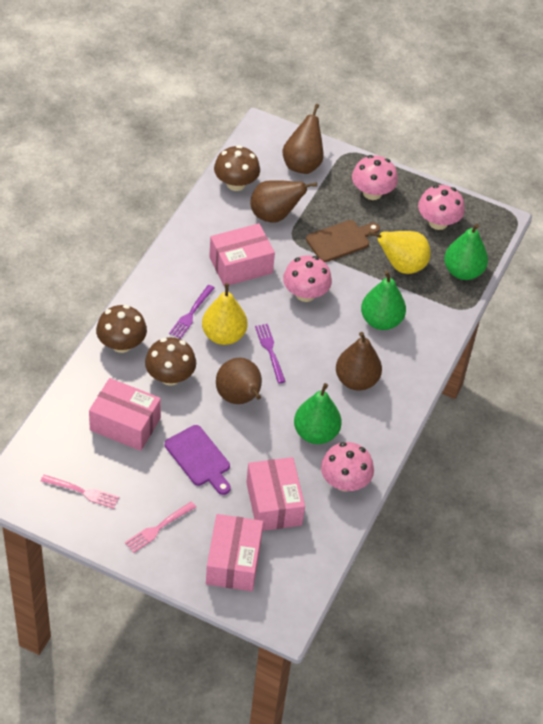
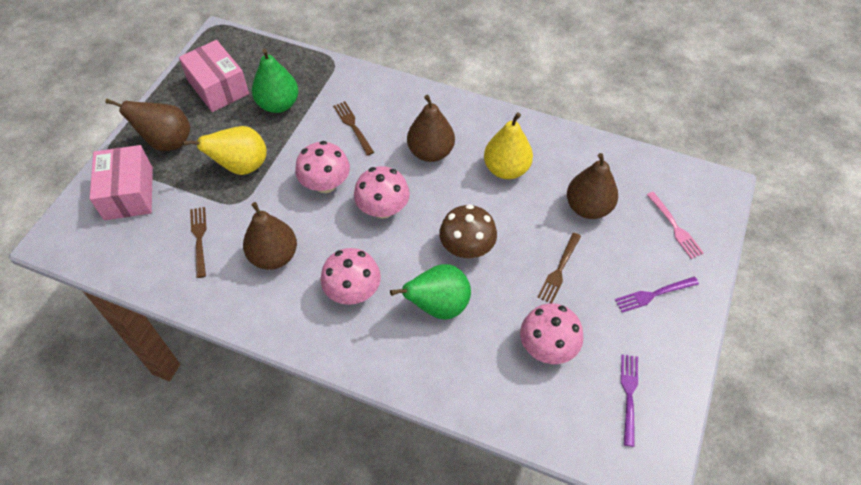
brown cutting board: [306,220,380,262] = 1 -> none = 0
brown fork: none = 0 -> [190,207,207,278] [333,101,374,156] [537,233,581,303] = 3
brown mushroom: [96,305,147,353] [145,337,196,386] [214,145,260,191] = 3 -> [439,204,497,258] = 1
green pear: [294,383,342,444] [361,271,406,330] [444,224,488,280] = 3 -> [252,48,299,113] [390,264,471,319] = 2
pink box: [89,378,161,451] [206,514,263,591] [209,223,275,287] [246,457,305,531] = 4 -> [90,145,153,220] [179,40,249,112] = 2
pink fork: [41,475,119,509] [125,501,196,553] = 2 -> [647,192,704,259] = 1
purple cutting board: [165,425,231,495] = 1 -> none = 0

